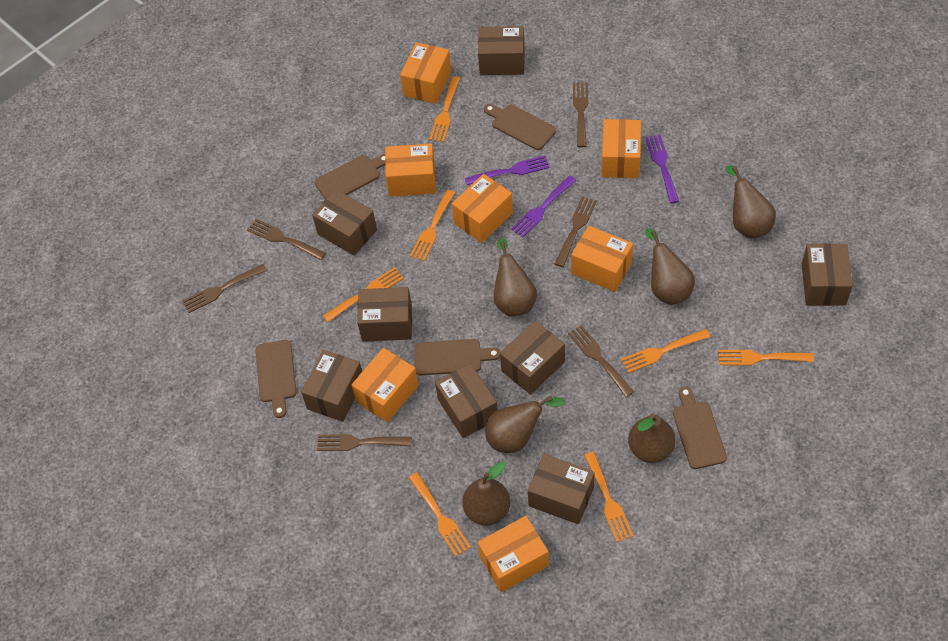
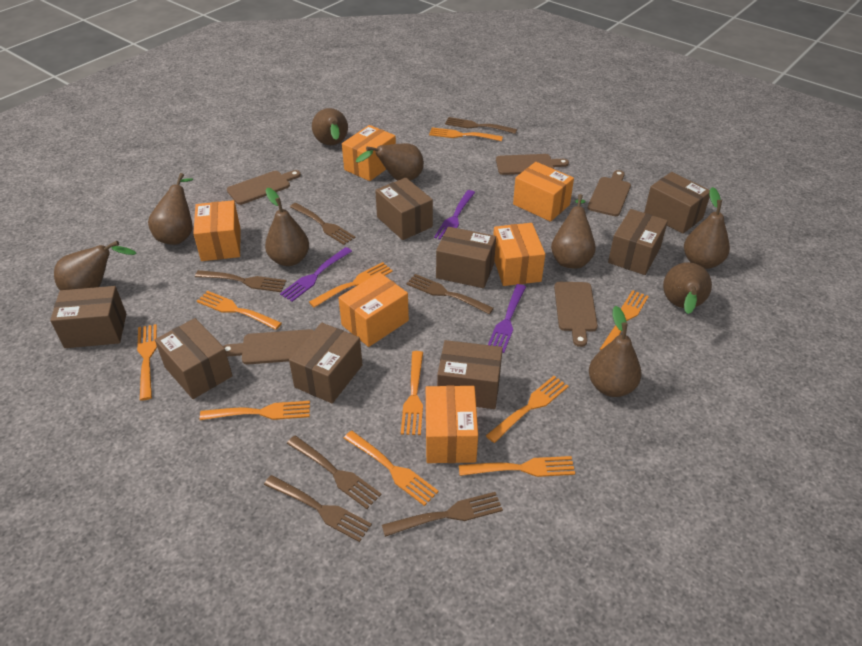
brown fork: [183,264,267,313] [247,219,326,260] [317,434,412,451] [555,196,597,267] [568,325,634,397] [573,82,588,148] = 6 -> [195,270,286,292] [264,475,372,542] [287,436,382,509] [290,203,355,245] [382,492,503,537] [406,274,494,314] [445,117,517,134] = 7
brown pear: [463,462,510,525] [485,396,566,453] [494,238,537,317] [628,414,676,463] [645,229,695,305] [726,166,776,239] = 6 -> [54,241,136,290] [148,173,193,245] [265,188,309,266] [312,108,348,145] [356,143,424,181] [551,194,596,268] [589,306,641,397] [663,262,712,314] [684,187,730,269] = 9
orange box: [351,348,419,422] [385,144,436,197] [400,42,451,104] [452,174,513,243] [478,516,549,592] [571,226,633,292] [601,119,641,178] = 7 -> [193,200,240,261] [338,272,409,347] [342,125,396,181] [426,385,478,463] [493,223,545,286] [513,162,574,222] = 6
orange fork: [323,267,404,322] [409,472,471,557] [410,190,455,261] [429,76,460,142] [584,452,633,542] [621,329,710,373] [718,350,814,366] = 7 -> [137,324,157,400] [197,291,282,330] [200,401,310,420] [309,262,393,308] [344,431,439,506] [401,351,423,435] [429,127,503,141] [459,456,575,477] [486,376,569,443] [600,290,649,350] = 10

